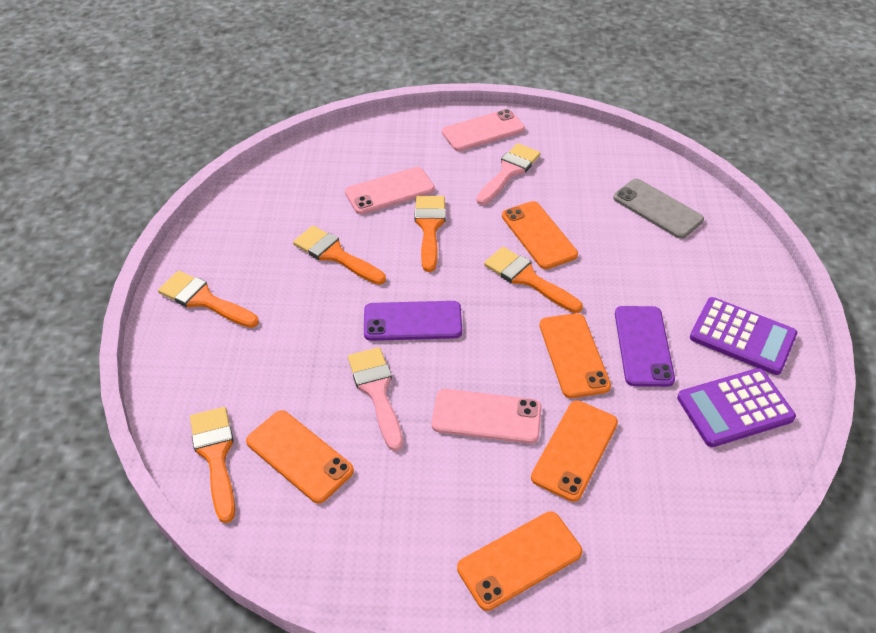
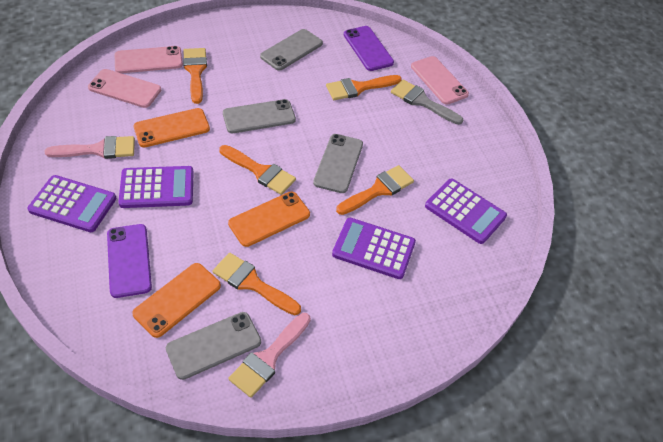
grey brush: none = 0 -> [391,80,463,125] = 1
grey phone: [613,179,704,239] = 1 -> [166,312,261,380] [223,99,296,133] [260,29,323,71] [313,134,363,193] = 4
orange phone: [246,410,354,503] [457,511,582,611] [502,201,578,269] [531,400,618,502] [539,313,611,398] = 5 -> [132,263,221,338] [133,108,210,147] [228,192,310,247] = 3
purple calculator: [677,368,796,447] [690,297,797,375] = 2 -> [27,175,117,232] [118,166,194,208] [332,218,416,279] [425,179,507,244] = 4

